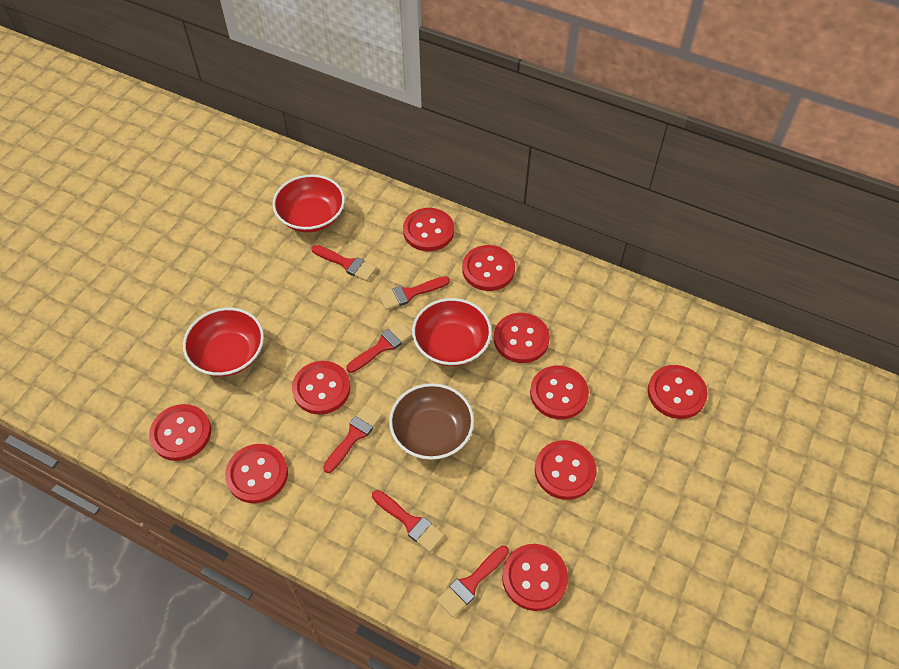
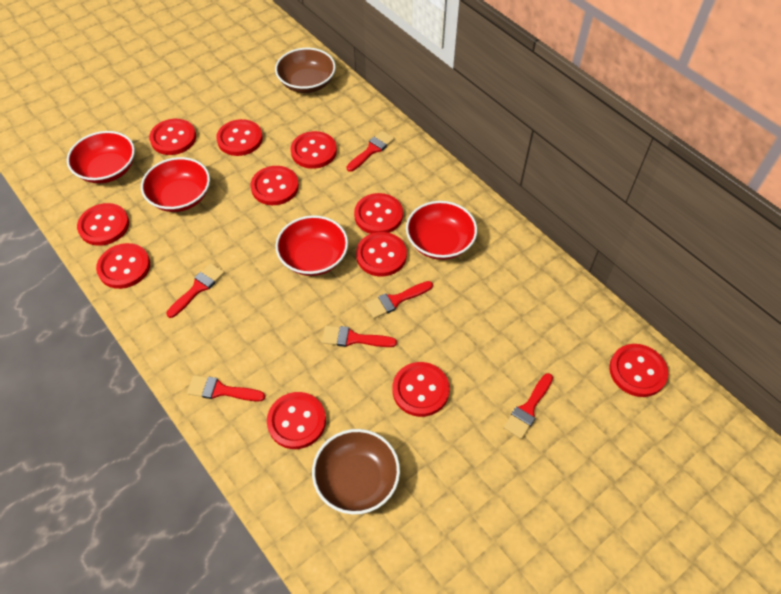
brown bowl: [389,383,474,460] = 1 -> [275,48,336,93] [312,429,400,515] = 2
red bowl: [183,307,264,377] [273,174,345,233] [412,298,492,366] = 3 -> [67,131,135,183] [141,157,210,212] [275,215,348,276] [406,201,477,260] = 4
red button: [149,404,211,461] [225,444,288,503] [292,361,351,415] [403,208,454,251] [462,245,515,291] [494,313,550,363] [502,544,568,611] [530,365,589,420] [535,440,597,500] [648,365,708,419] = 10 -> [77,203,129,246] [96,243,150,289] [149,119,196,155] [216,119,263,156] [250,166,299,205] [267,392,326,449] [291,131,337,169] [354,193,403,234] [356,232,407,276] [393,362,450,417] [609,344,669,397] = 11

